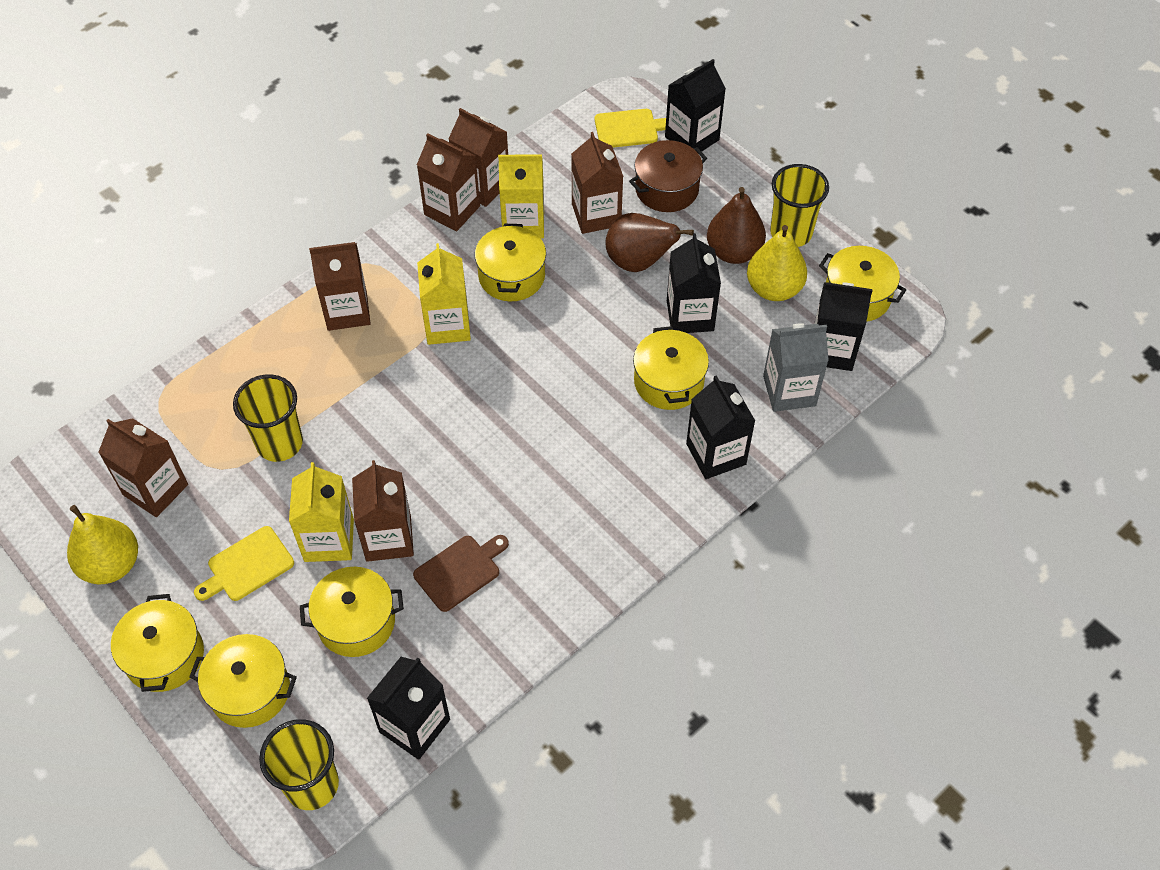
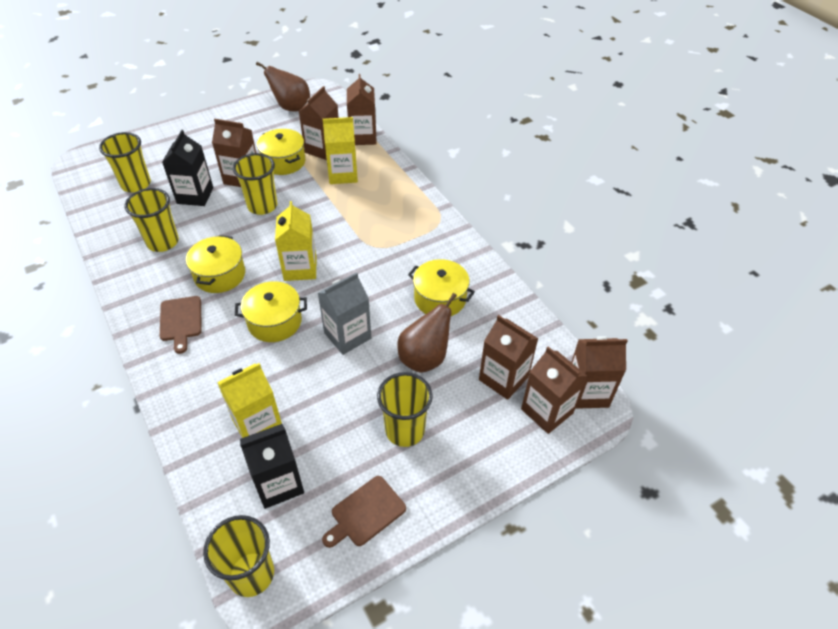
black carton: [367,657,450,760] [665,59,726,152] [667,233,721,333] [686,375,755,479] [814,282,873,371] = 5 -> [162,130,213,206] [240,424,304,509] = 2
brown cutting board: [413,535,509,612] = 1 -> [160,296,202,354] [322,476,406,548] = 2
brown pot: [629,140,707,212] = 1 -> none = 0
yellow cup: [233,374,303,462] [259,719,339,810] [770,164,829,247] = 3 -> [99,132,151,193] [125,188,179,252] [203,515,274,597] [233,153,277,215] [377,372,433,447] = 5
yellow cutting board: [194,526,294,601] [595,109,666,148] = 2 -> none = 0
yellow pear: [67,505,138,584] [747,225,807,301] = 2 -> none = 0
yellow pot: [111,594,204,692] [189,634,297,728] [300,567,404,657] [475,224,546,301] [633,326,709,410] [819,246,906,322] = 6 -> [186,235,245,293] [235,281,307,342] [257,129,305,175] [408,259,475,316] = 4

